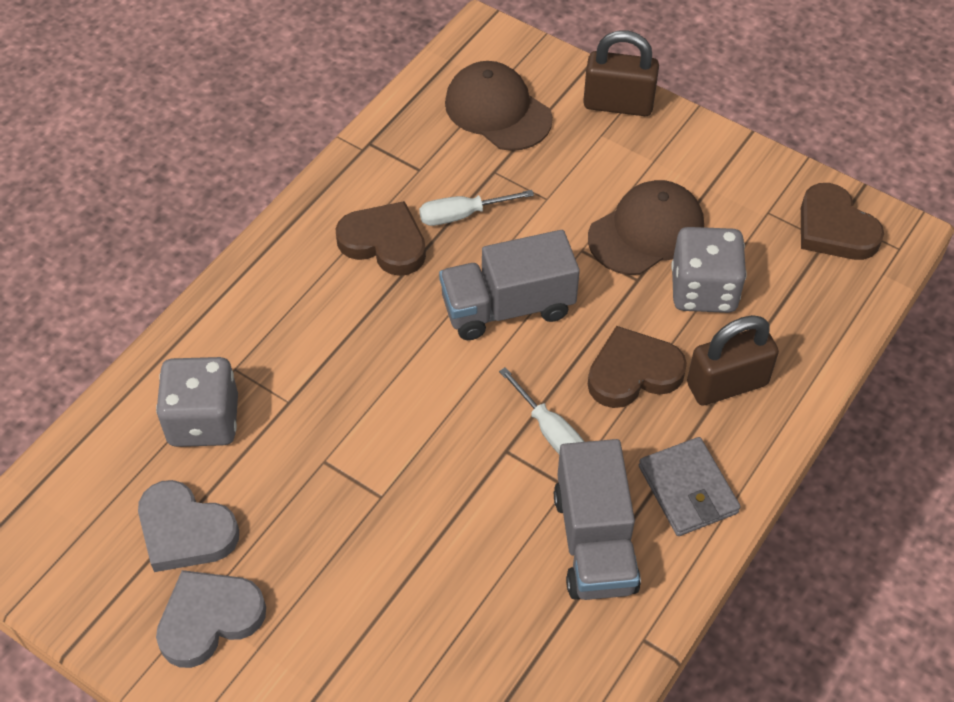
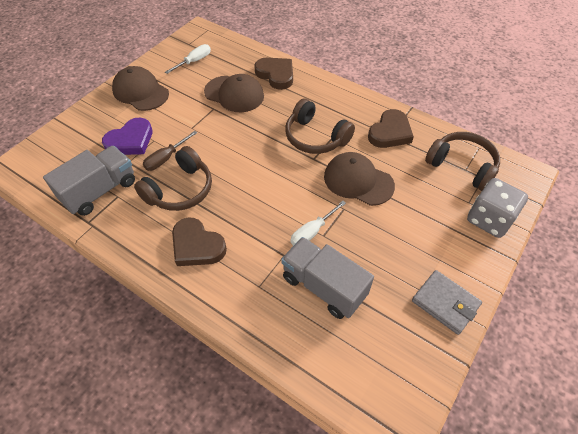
brown cap: [445,61,553,151] [588,180,704,275] = 2 -> [112,66,169,111] [204,74,264,112] [324,152,395,206] = 3
brown headphones: none = 0 -> [134,146,212,211] [285,98,355,154] [425,132,500,191] = 3
brown padlock: [583,30,659,116] [687,315,779,405] = 2 -> none = 0
brown screwdriver: none = 0 -> [143,131,197,171] = 1
grey dice: [156,357,238,447] [671,227,747,313] = 2 -> [467,178,528,238] = 1
grey heart: [138,480,239,572] [156,570,266,668] = 2 -> none = 0
purple heart: none = 0 -> [102,118,152,155] = 1

